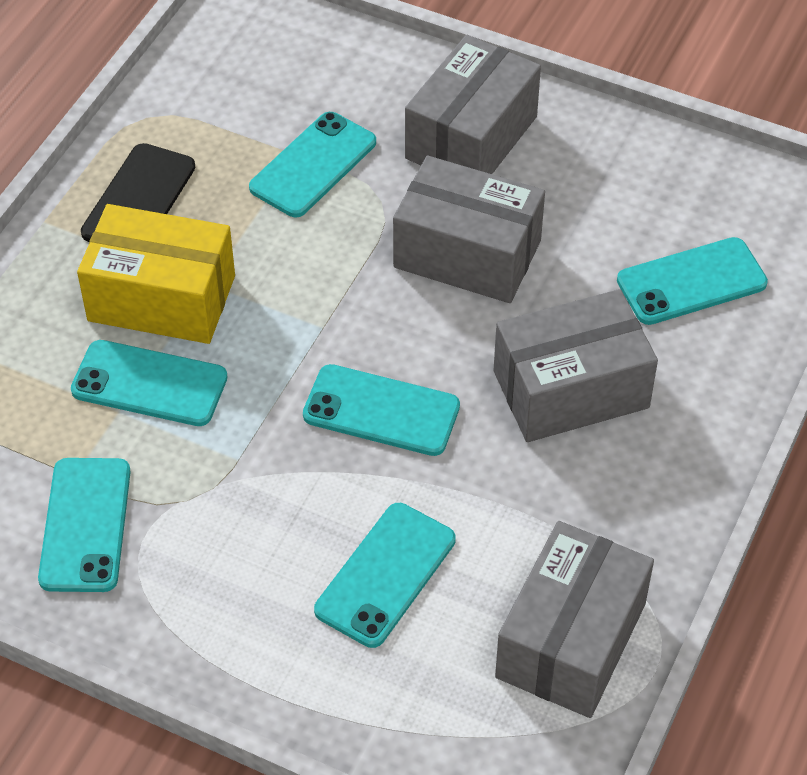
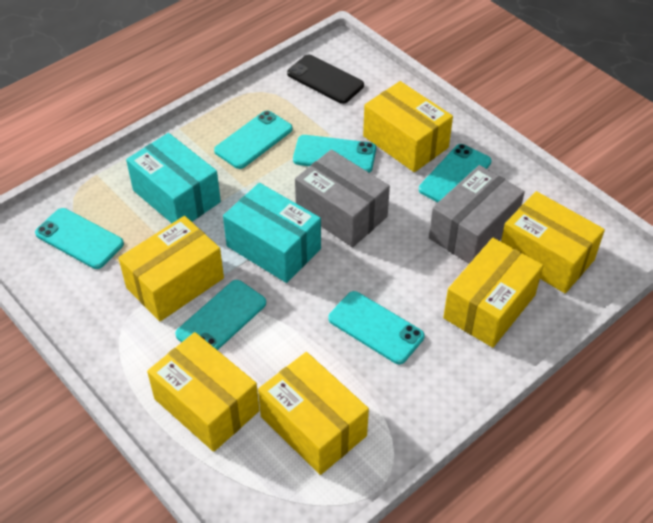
grey box: [393,156,545,303] [405,35,541,174] [494,289,658,442] [495,521,654,718] = 4 -> [295,149,390,247] [429,165,525,264] = 2
turquoise box: none = 0 -> [126,133,221,223] [223,183,321,283] = 2
yellow box: [77,204,235,344] = 1 -> [118,216,224,321] [147,332,259,452] [258,352,369,475] [363,81,453,172] [443,238,543,348] [501,191,605,293] = 6

